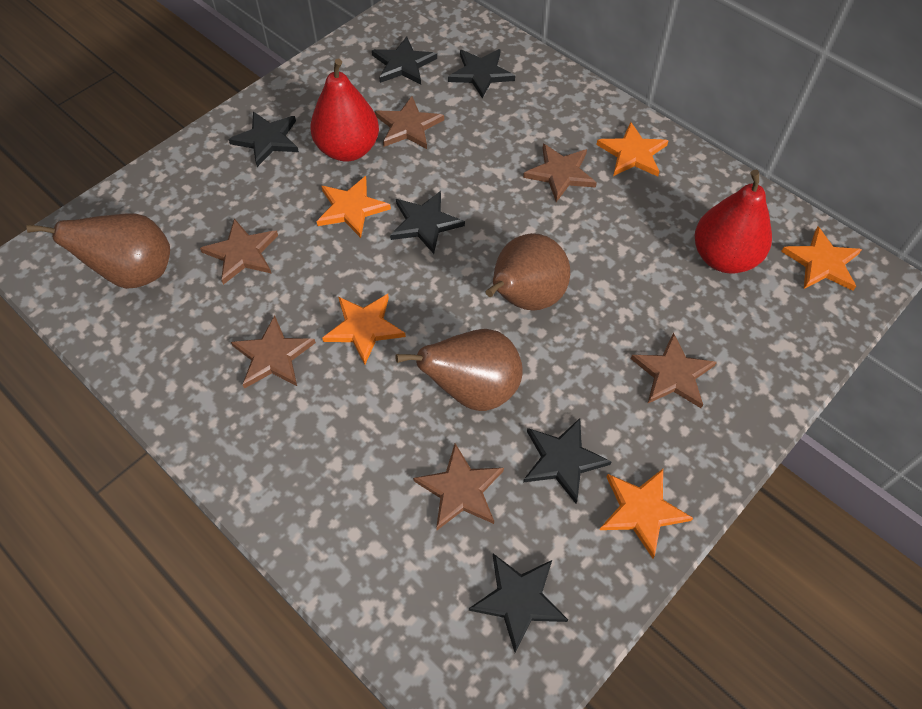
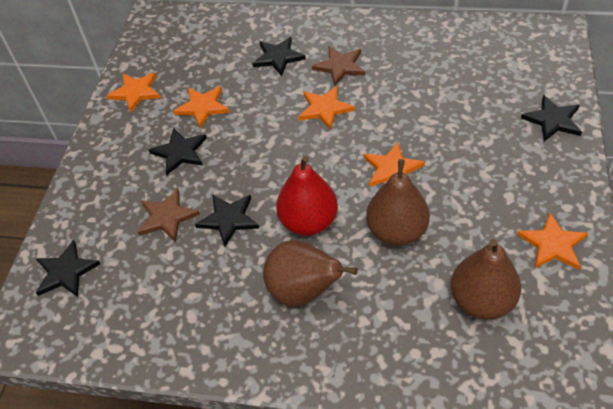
black star: [228,111,299,167] [372,36,437,85] [390,191,465,254] [448,49,515,98] [469,554,568,653] [523,418,612,503] = 6 -> [36,240,100,297] [149,128,207,175] [195,194,259,248] [252,37,306,76] [521,95,582,141] = 5
brown star: [200,218,278,285] [231,315,316,389] [375,96,444,149] [413,443,504,530] [523,144,597,202] [631,332,717,408] = 6 -> [138,188,200,242] [312,46,365,86] = 2
red pear: [310,59,379,162] [695,170,772,274] = 2 -> [276,156,338,236] = 1

